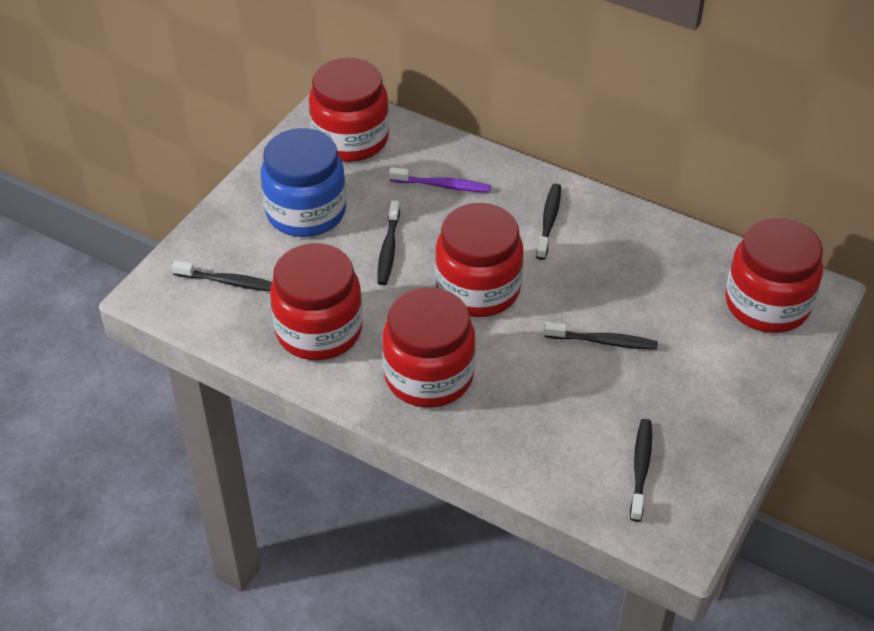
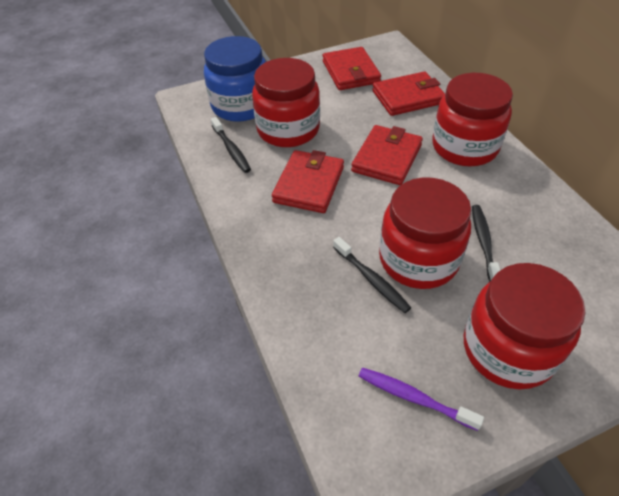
black toothbrush: [172,261,272,291] [377,200,400,285] [536,184,561,260] [544,322,658,350] [630,419,652,522] = 5 -> [211,117,251,173] [333,237,411,313] [472,205,500,282] = 3
red jar: [270,243,363,360] [309,58,389,162] [382,287,476,408] [435,203,524,317] [725,218,823,333] = 5 -> [252,58,320,147] [379,178,471,289] [432,73,513,166] [464,263,585,390] = 4
red wallet: none = 0 -> [272,150,344,213] [323,47,381,90] [351,125,423,185] [372,71,445,116] = 4

